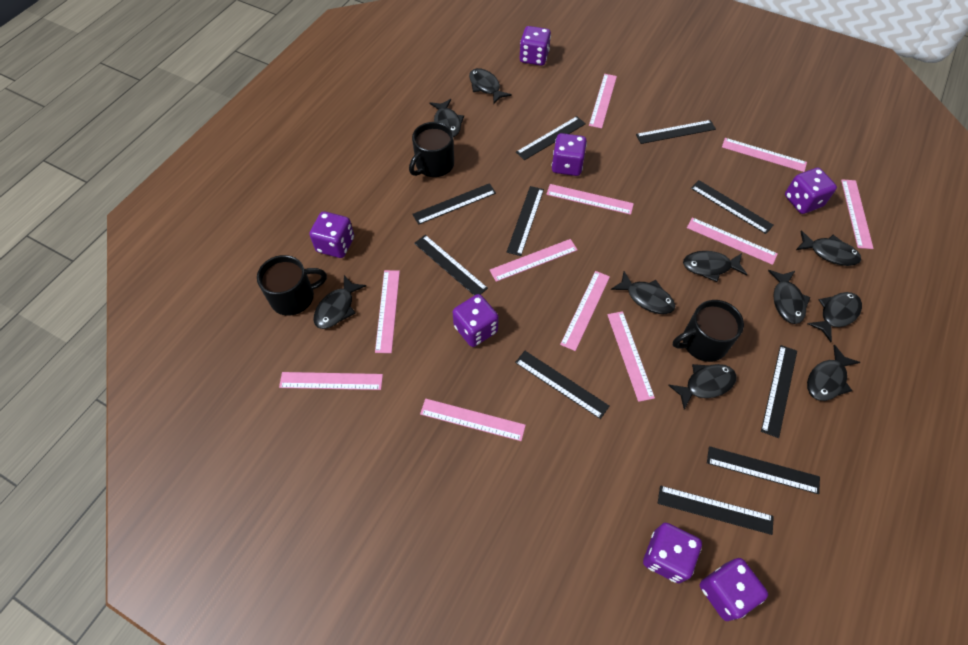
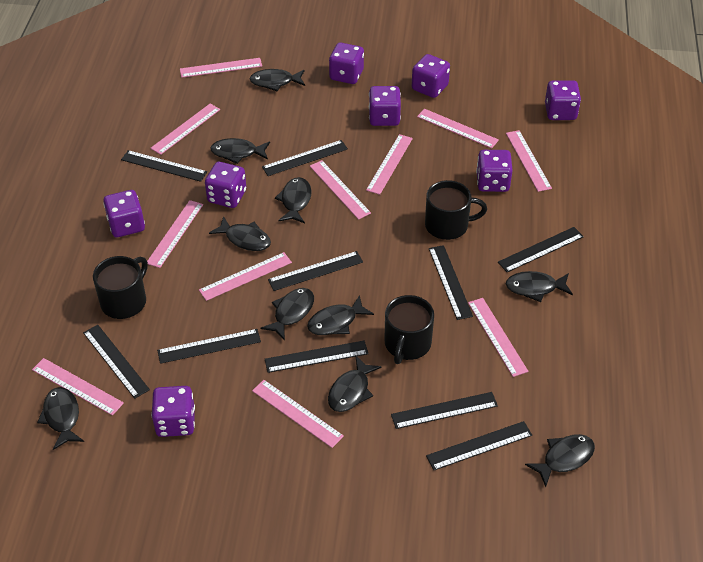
purple dice: [309,211,354,258] [453,294,499,347] [520,26,551,66] [552,133,587,176] [643,523,702,584] [700,558,768,621] [785,168,837,214] = 7 -> [103,190,145,237] [151,386,195,437] [205,162,246,208] [329,43,364,84] [369,86,401,126] [412,54,450,98] [476,150,513,192] [545,80,581,120] = 8

